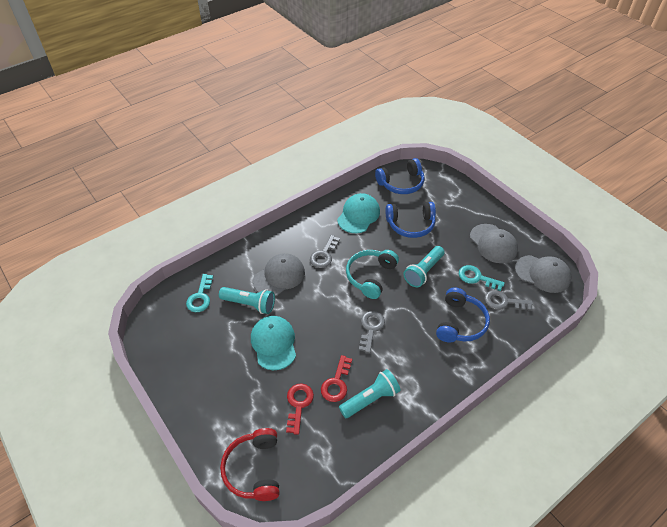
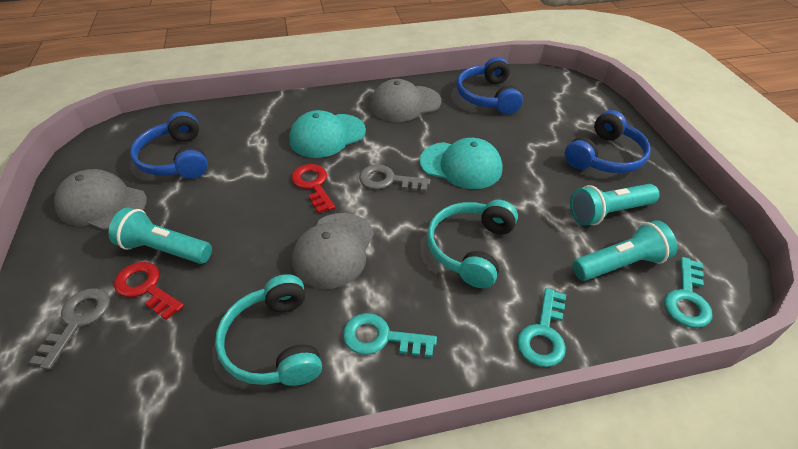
grey key: [310,235,340,268] [359,311,385,353] [484,290,533,311] = 3 -> [29,288,110,370] [359,164,430,192] = 2
red headphones: [220,428,280,501] = 1 -> none = 0
turquoise headphones: [346,250,399,299] = 1 -> [215,274,322,386] [427,200,518,288] = 2
turquoise key: [186,274,213,312] [459,265,505,291] = 2 -> [343,313,437,357] [517,288,566,367] [664,257,712,328] = 3

